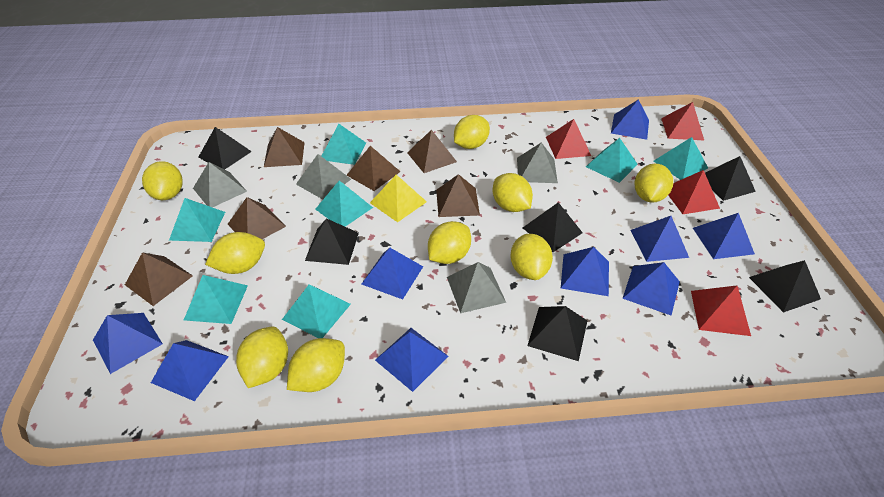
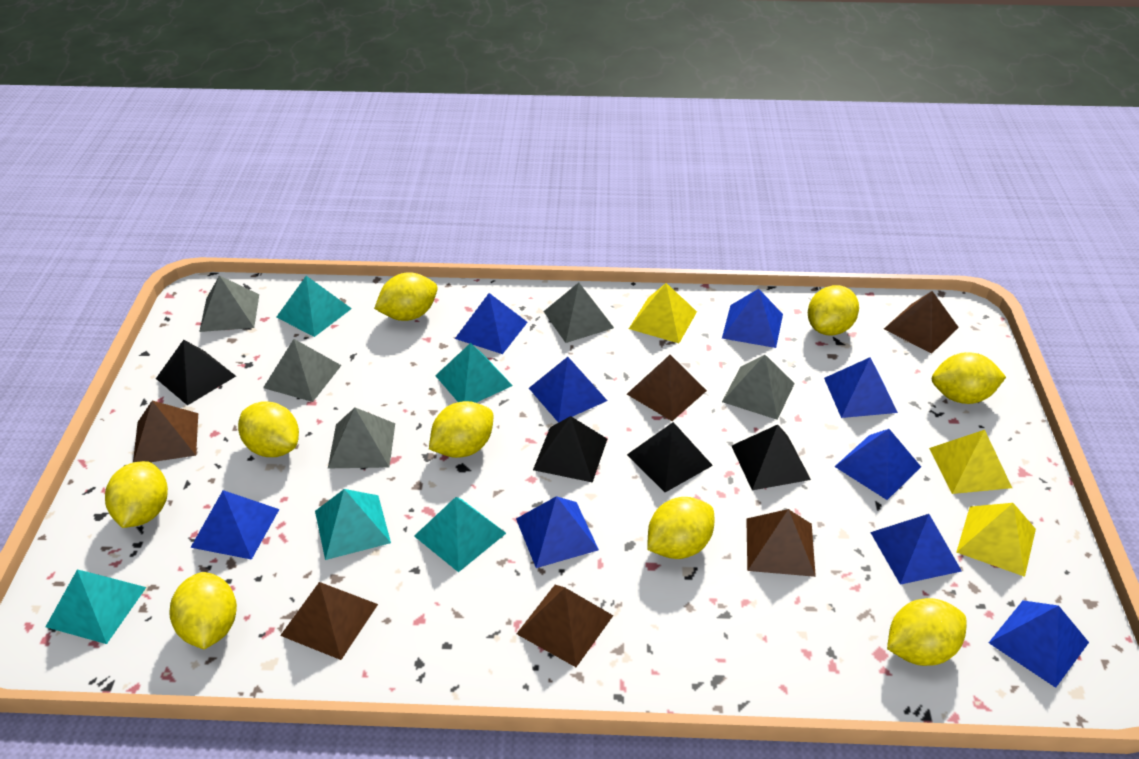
black pyramid: [198,127,252,169] [305,218,359,265] [523,202,583,252] [527,306,587,361] [705,156,756,201] [749,260,821,313] = 6 -> [156,340,236,405] [533,416,607,483] [627,422,713,492] [732,425,811,490] = 4
grey pyramid: [193,162,247,208] [296,154,351,200] [447,262,506,313] [517,143,558,183] = 4 -> [199,275,259,332] [263,339,342,402] [328,408,395,468] [543,282,614,343] [722,355,795,420] = 5
red pyramid: [546,119,591,159] [661,102,704,140] [668,170,720,214] [691,285,751,336] = 4 -> none = 0
turquoise pyramid: [169,198,225,242] [184,275,248,324] [282,285,351,338] [315,181,373,226] [322,124,366,165] [586,138,638,183] [654,137,708,180] = 7 -> [46,570,146,644] [277,276,352,337] [315,489,391,560] [414,497,506,572] [435,343,513,403] = 5
yellow pyramid: [370,175,427,222] = 1 -> [629,283,697,343] [929,430,1012,494] [956,503,1036,577] = 3

